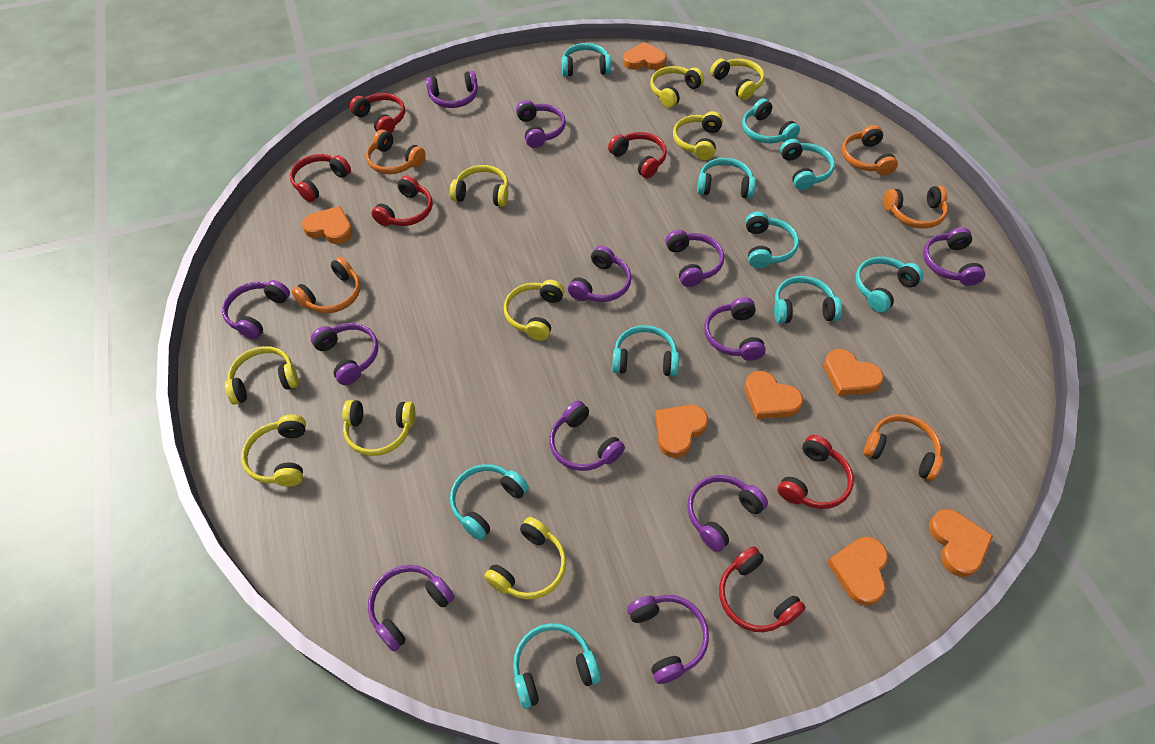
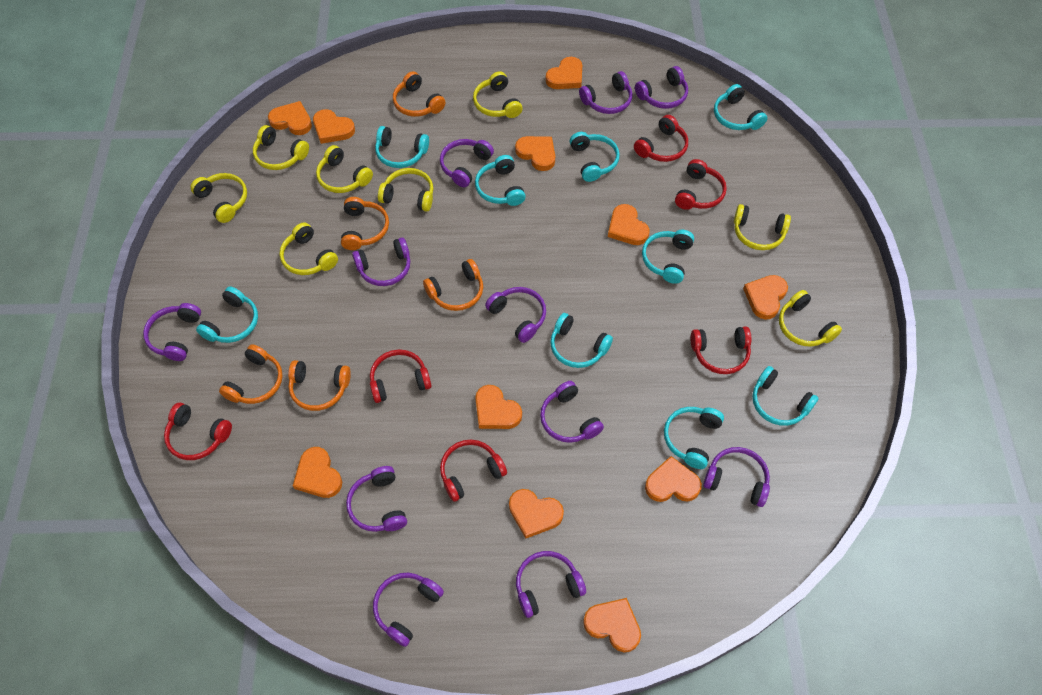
orange heart: [302,206,353,244] [623,42,667,70] [655,405,708,458] [744,371,803,419] [824,349,884,396] [827,537,888,606] [929,509,993,577] = 7 -> [268,101,312,135] [293,447,342,498] [313,109,355,144] [475,385,522,429] [509,489,564,538] [515,136,555,171] [545,57,582,89] [583,598,641,652] [608,204,650,245] [645,456,702,502] [743,275,788,320] = 11
purple headphones: [222,280,290,340] [311,323,378,385] [368,565,455,652] [426,71,478,108] [516,100,566,148] [549,401,625,471] [568,246,631,302] [627,595,709,684] [665,230,724,287] [687,475,768,552] [704,297,766,361] [923,227,985,286] = 12 -> [143,303,201,361] [346,466,407,532] [352,238,410,286] [373,573,444,647] [440,139,494,187] [485,287,546,343] [516,551,586,618] [540,381,604,443] [579,71,633,114] [635,66,688,109] [703,447,770,507] = 11
turquoise headphones: [450,464,529,540] [513,623,601,709] [562,43,611,77] [612,325,679,377] [697,158,756,199] [742,98,800,143] [746,211,799,268] [774,276,842,324] [780,139,835,190] [855,257,924,313] = 10 -> [196,286,258,343] [375,126,429,168] [475,155,526,206] [550,313,613,368] [570,132,620,182] [642,230,694,284] [664,407,724,469] [714,84,767,130] [752,366,819,426] = 9
yellow headphones: [225,346,299,405] [241,415,306,487] [342,400,415,456] [450,165,509,207] [484,517,567,600] [504,280,564,341] [650,66,704,108] [673,111,723,160] [710,58,765,100] = 9 -> [190,173,247,223] [253,125,309,170] [279,222,338,275] [316,145,373,193] [378,168,433,212] [473,71,523,118] [734,204,791,250] [779,290,842,347] = 8

